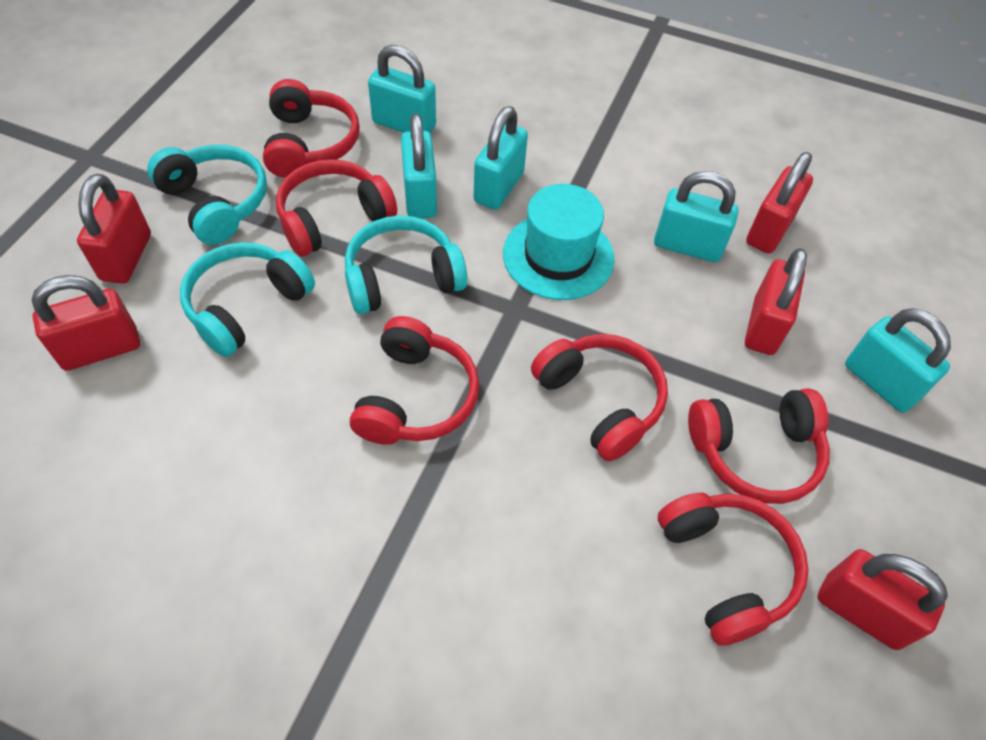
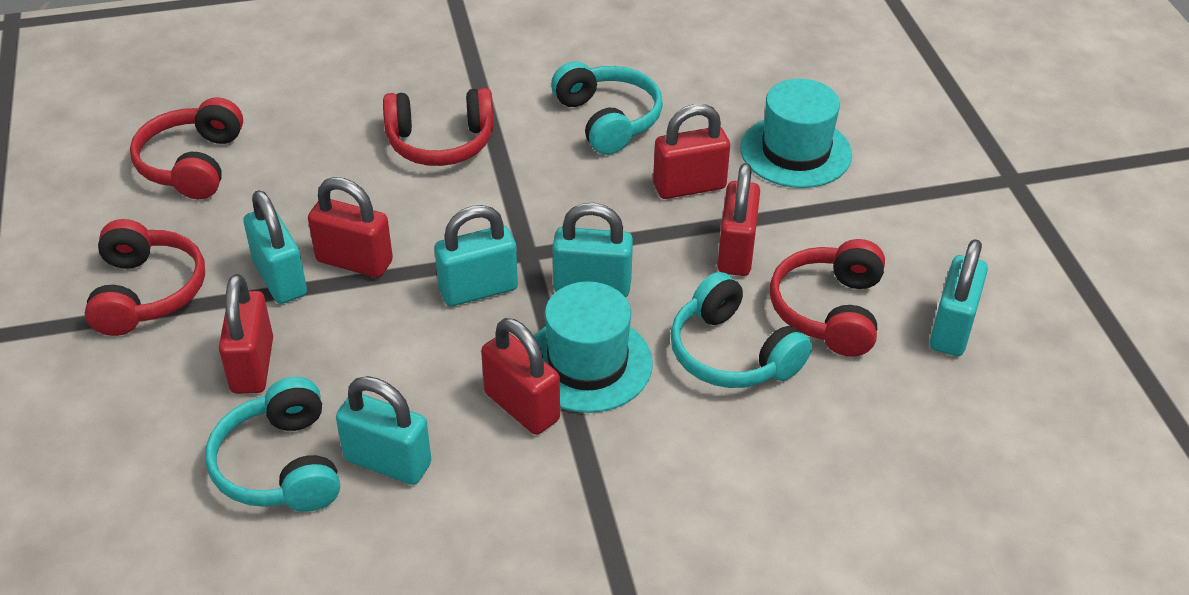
red headphones: [263,79,360,178] [276,159,397,257] [350,316,479,445] [531,334,668,461] [658,493,809,645] [688,388,830,504] = 6 -> [85,219,205,336] [130,97,243,199] [383,88,494,166] [770,239,885,357] = 4
turquoise hat: [503,184,615,300] = 1 -> [534,281,653,413] [741,79,852,188] = 2

